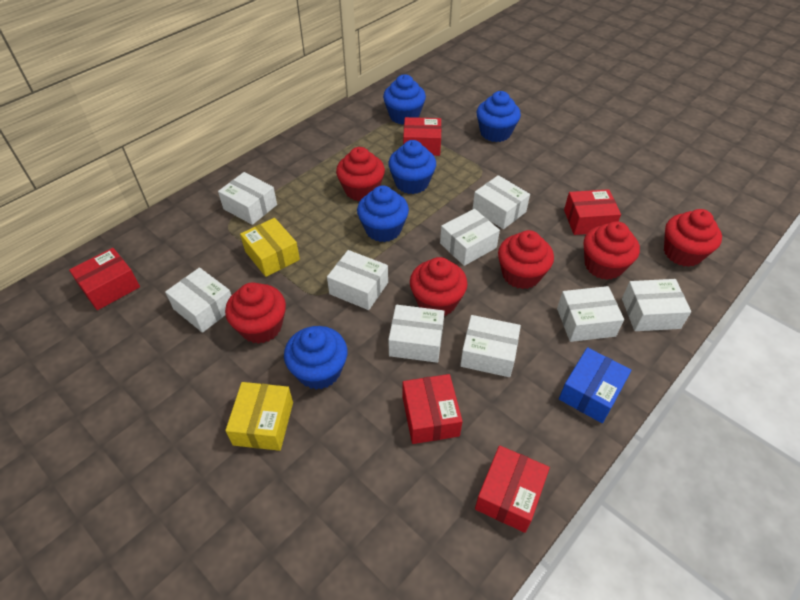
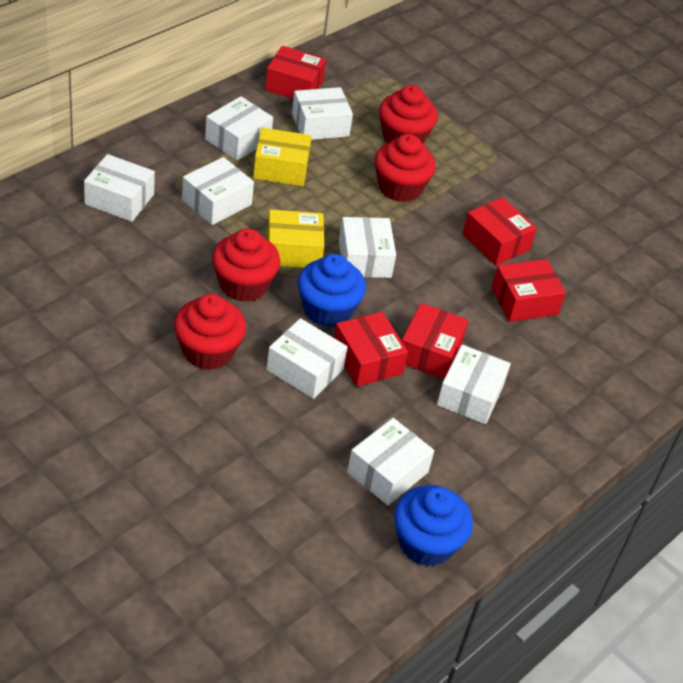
blue box: [559,347,631,423] = 1 -> none = 0
blue cupcake: [284,326,347,390] [357,185,409,242] [383,74,426,125] [388,140,436,194] [477,91,521,142] = 5 -> [298,254,366,327] [394,485,473,567] = 2
red cupcake: [225,282,286,344] [336,147,385,201] [410,257,467,316] [498,230,554,289] [584,221,640,280] [664,209,722,267] = 6 -> [174,294,246,370] [212,228,280,302] [374,134,436,202] [379,85,438,144] = 4
white box: [165,268,232,333] [218,172,277,225] [327,250,388,310] [388,305,445,363] [440,209,500,266] [460,315,521,377] [473,175,530,229] [557,286,624,342] [622,279,691,331] = 9 -> [84,154,155,222] [182,157,254,225] [205,96,273,161] [267,318,348,399] [292,87,353,140] [339,217,396,278] [347,418,434,505] [437,345,511,424] = 8

